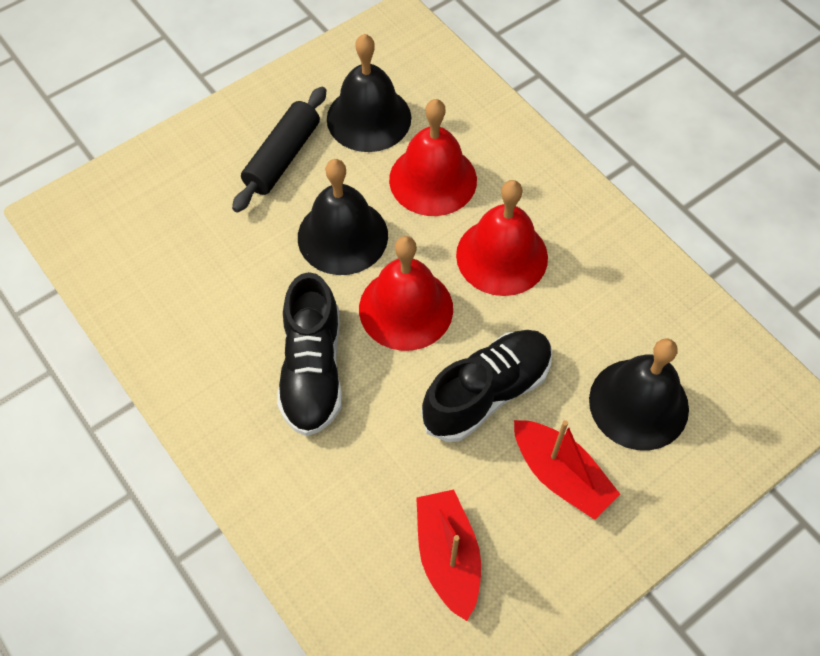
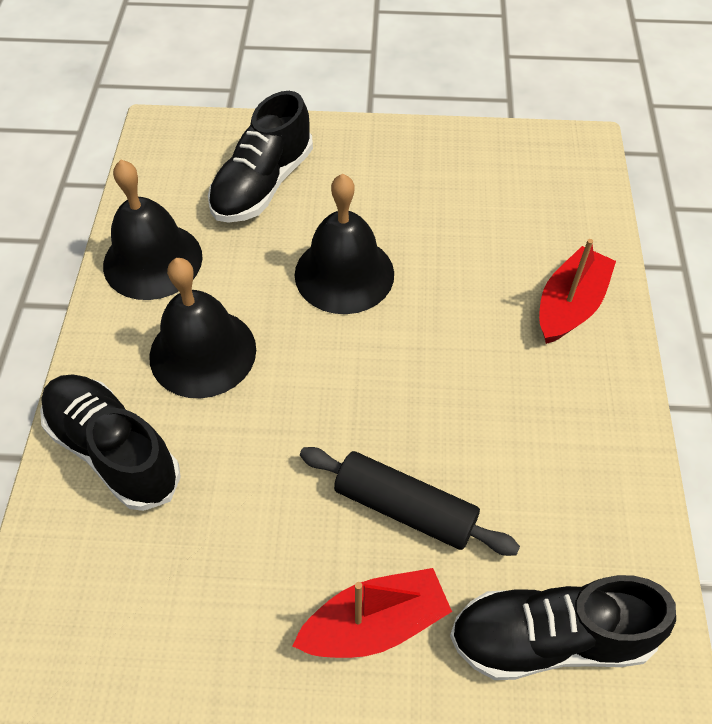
black shoe: [277,272,342,436] [421,330,552,442] = 2 -> [40,374,181,511] [208,91,313,223] [450,575,676,680] = 3
red bell: [359,236,453,351] [389,99,477,216] [456,180,548,296] = 3 -> none = 0

